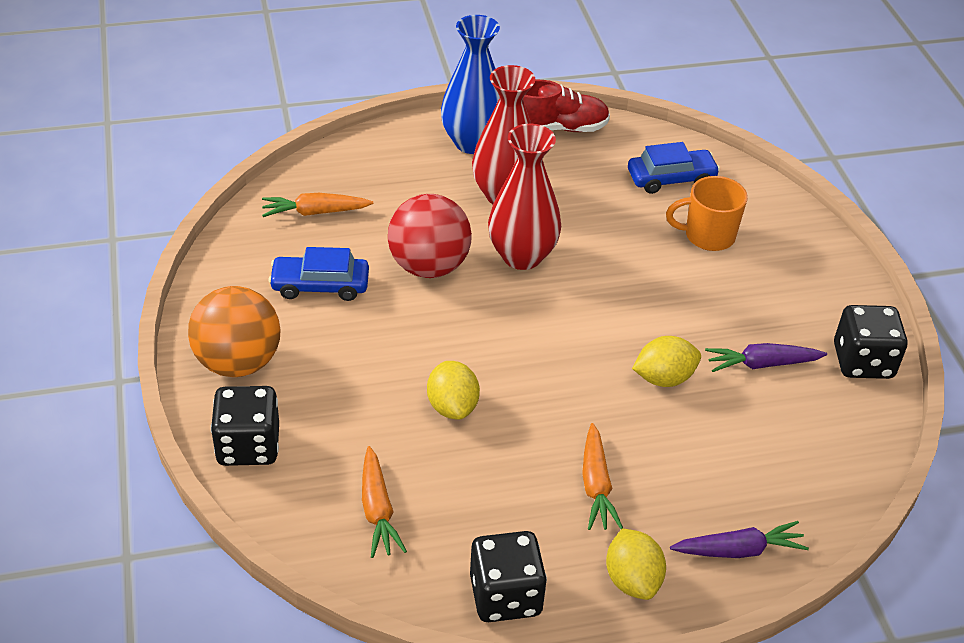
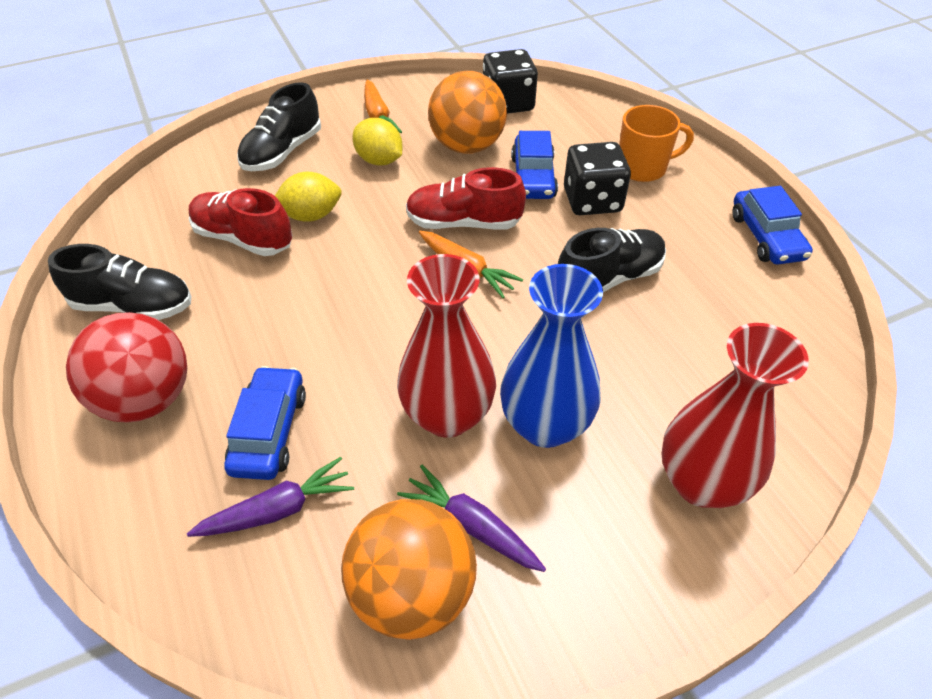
black dice: [211,386,279,466] [470,531,547,622] [834,305,907,379] = 3 -> [483,49,538,114] [564,142,631,215] = 2
black shoe: none = 0 -> [48,244,191,320] [237,82,321,171] [558,228,666,293] = 3
blue car: [268,247,369,301] [628,142,720,194] = 2 -> [224,366,306,480] [511,131,558,199] [732,186,813,265] = 3
orange ball: [188,286,281,377] = 1 -> [341,499,477,640] [428,71,507,154] = 2
orange carrot: [262,193,373,217] [362,446,407,558] [582,423,623,530] = 3 -> [364,80,402,133] [419,231,523,298] = 2
red shoe: [523,80,610,132] = 1 -> [189,188,292,256] [406,167,526,230] = 2
yellow lemon: [427,361,480,420] [606,528,666,600] [632,336,701,387] = 3 -> [275,172,342,222] [353,118,403,166] = 2

